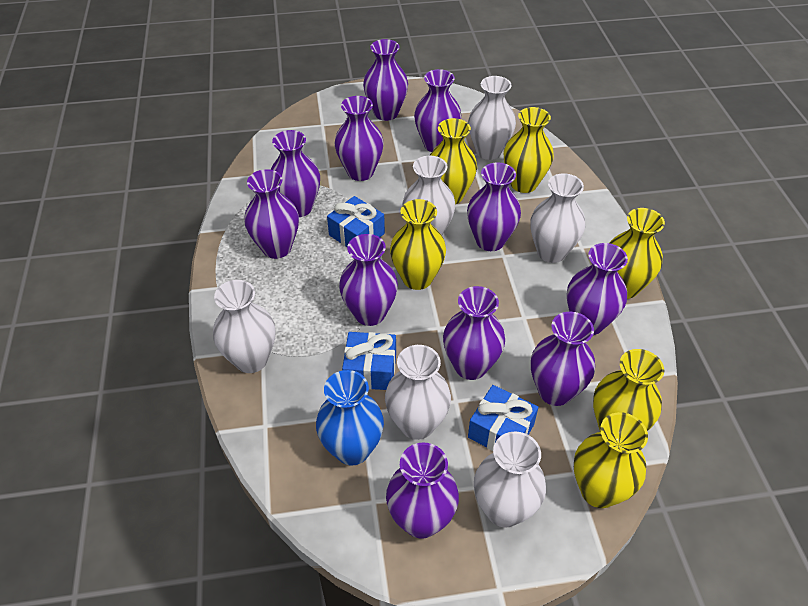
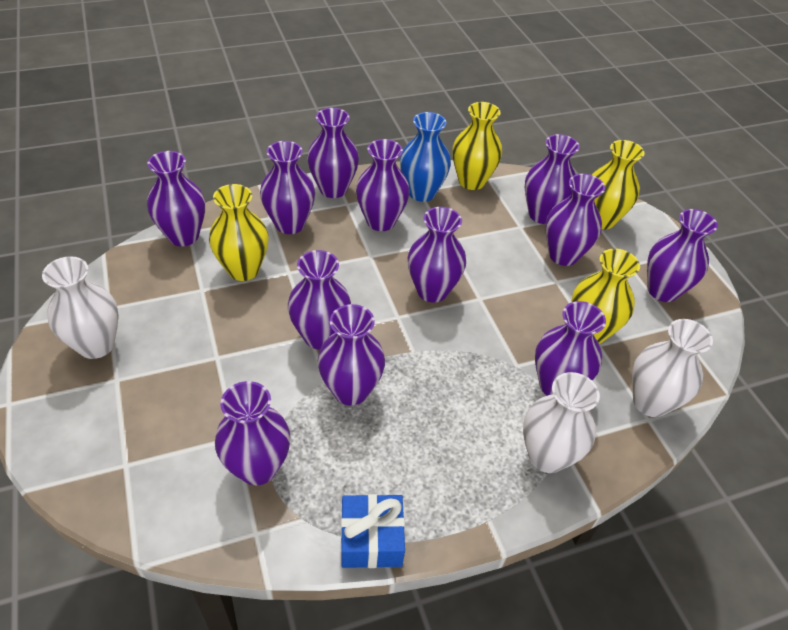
blue gift: [327,196,385,247] [342,332,396,390] [468,385,538,451] = 3 -> [341,494,405,568] = 1
purple vase: [244,169,299,259] [270,130,320,217] [335,96,384,181] [339,234,398,326] [363,39,408,121] [386,443,459,539] [414,69,461,152] [443,286,505,380] [467,162,521,251] [531,312,595,406] [567,243,628,335] = 11 -> [147,151,205,246] [215,381,291,485] [260,141,315,234] [288,250,351,350] [307,108,359,198] [318,304,385,406] [356,139,410,231] [408,207,466,303] [525,134,580,224] [535,301,606,396] [545,174,605,266] [647,209,718,302] = 12
white vase: [213,280,275,373] [385,345,451,440] [402,156,456,235] [468,76,516,160] [474,432,546,528] [530,173,585,263] = 6 -> [42,256,119,359] [523,372,600,473] [632,319,713,417] = 3
yellow vase: [390,199,446,290] [429,118,477,204] [504,107,554,193] [574,412,648,508] [593,349,664,432] [610,208,665,299] = 6 -> [209,184,269,281] [452,102,502,190] [571,249,640,344] [592,140,645,229] = 4

